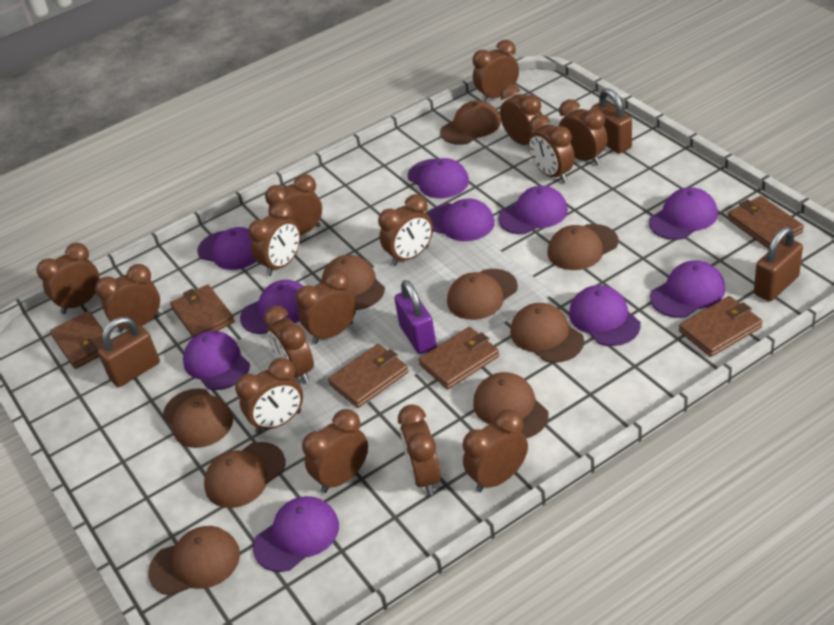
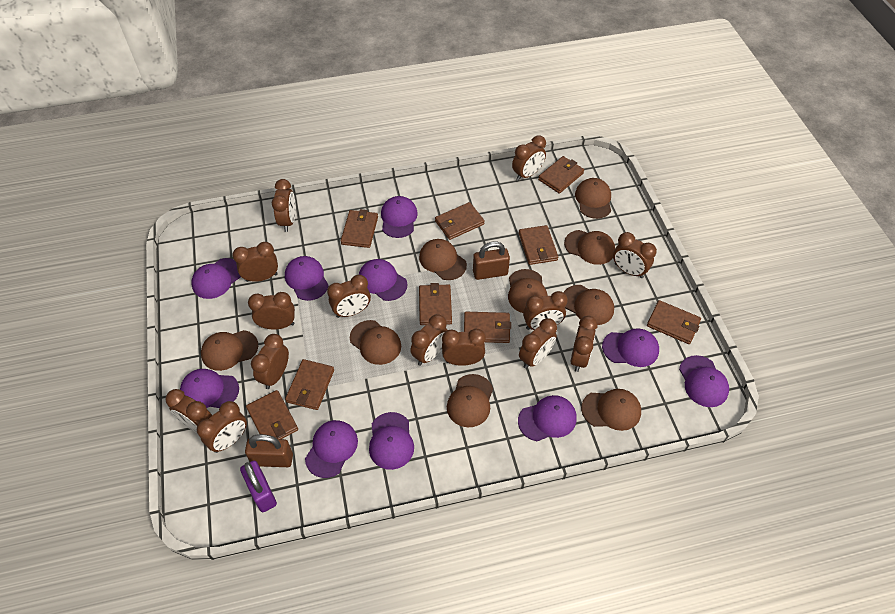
brown clock: [36,243,100,314] [95,264,161,333] [235,358,303,434] [248,202,300,276] [264,306,314,384] [265,174,322,235] [295,270,356,344] [302,409,368,493] [378,194,433,266] [398,404,441,496] [463,409,528,492] [473,40,519,102] [500,84,545,145] [528,114,575,183] [559,99,608,165] = 15 -> [166,389,212,433] [197,401,247,453] [232,242,278,282] [248,292,295,329] [251,334,289,389] [272,179,296,232] [327,275,371,318] [410,314,447,366] [442,329,486,366] [512,135,546,181] [519,318,557,369] [523,291,568,330] [571,316,598,372] [613,232,657,278] = 14
brown padlock: [98,317,160,387] [591,88,632,154] [754,227,803,301] = 3 -> [245,434,293,467] [473,241,510,280] = 2
brown wallet: [50,311,111,369] [170,284,235,337] [328,344,408,408] [419,327,499,389] [679,296,763,357] [728,196,804,249] = 6 -> [246,390,298,439] [285,359,334,410] [341,209,378,248] [419,283,452,325] [435,202,485,240] [464,312,511,343] [519,225,558,265] [538,156,584,194] [647,300,701,344] = 9

